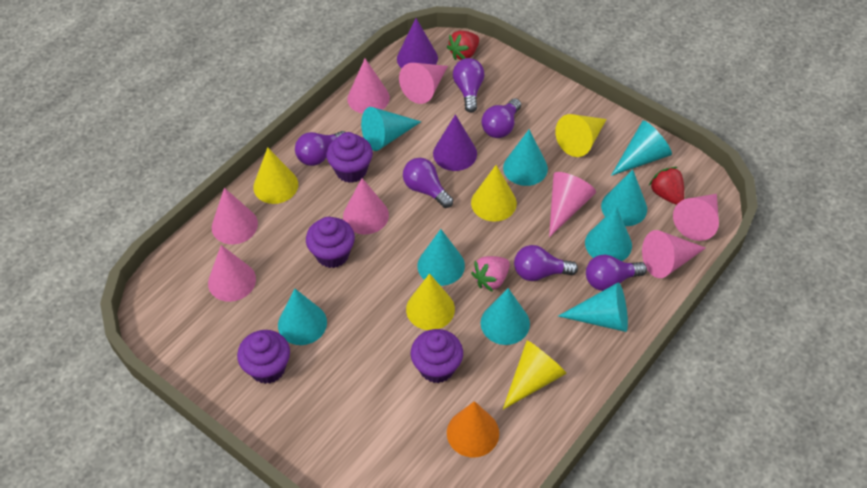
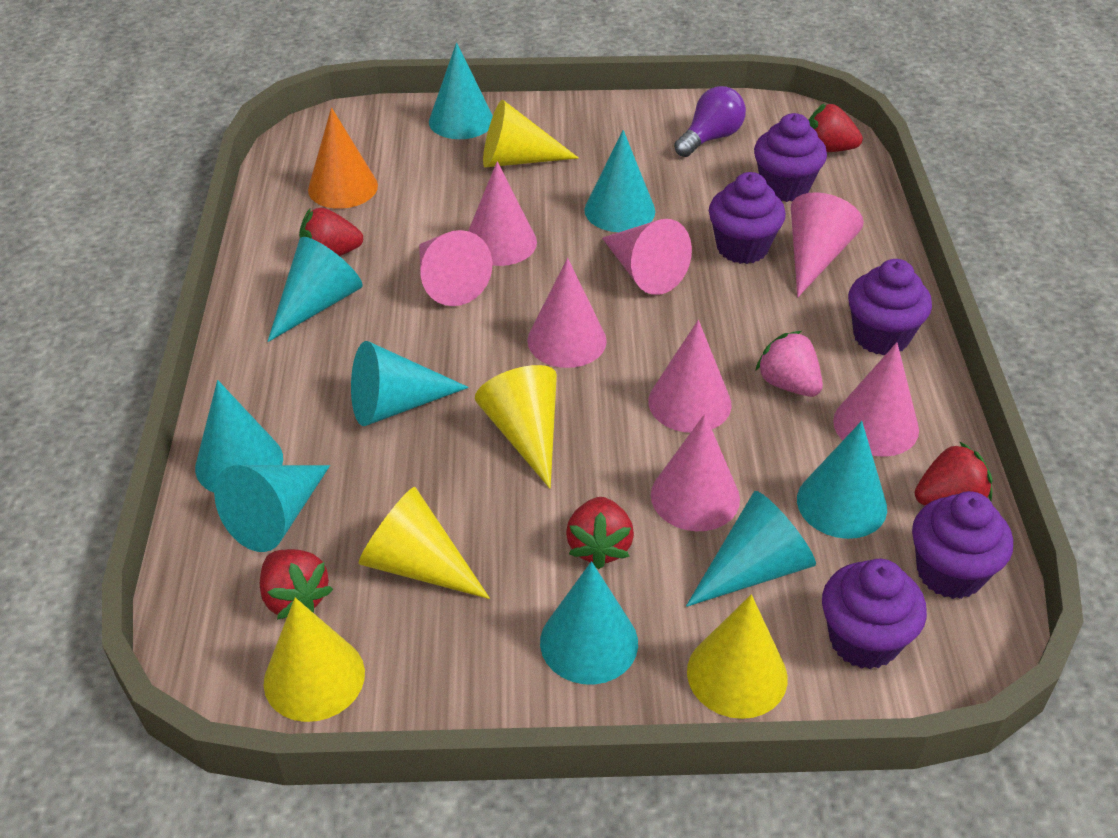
purple cone: [397,18,438,68] [433,114,477,171] = 2 -> none = 0
purple cupcake: [237,330,290,384] [306,217,355,268] [326,132,373,183] [411,329,463,383] = 4 -> [709,172,786,264] [754,113,827,202] [822,559,927,669] [848,259,932,355] [912,491,1013,599] = 5
purple light bulb: [295,131,345,166] [403,158,453,208] [453,58,485,113] [481,98,521,138] [514,245,578,281] [586,254,647,291] = 6 -> [674,86,746,157] = 1
red strawberry: [447,31,479,60] [649,167,684,205] = 2 -> [260,549,333,620] [299,207,363,256] [566,497,634,569] [809,103,863,152] [915,441,993,505] = 5

